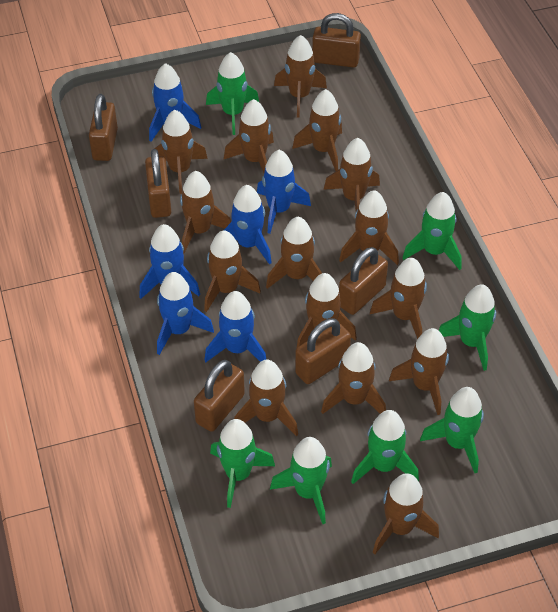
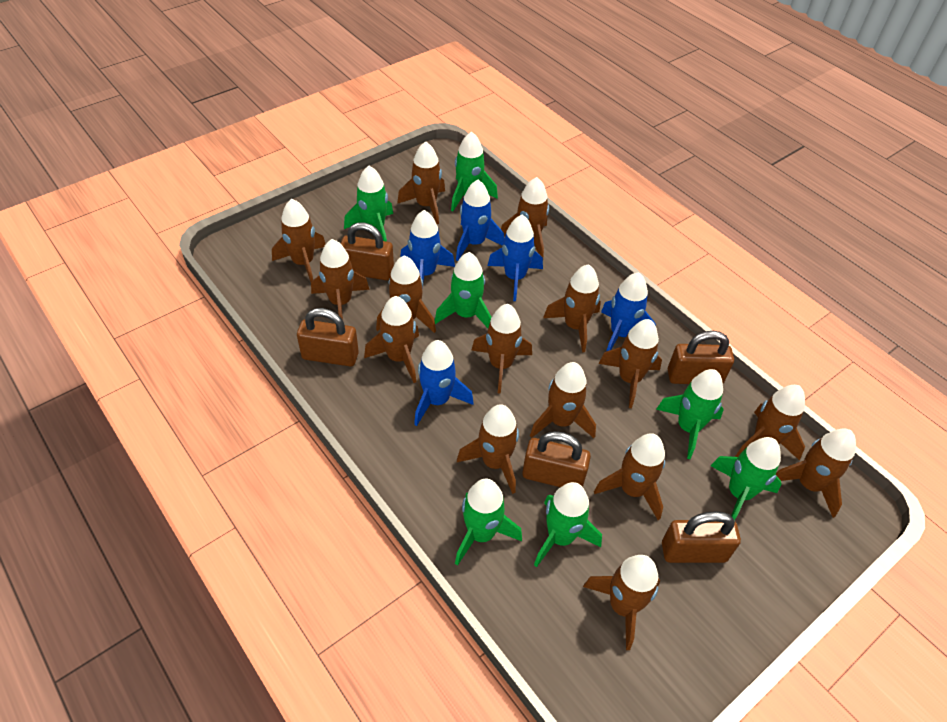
blue rocket: [139,224,200,299] [149,63,201,142] [157,272,214,355] [204,291,267,363] [224,185,272,264] [257,150,311,234] = 6 -> [400,210,455,288] [414,340,474,426] [456,180,505,261] [487,215,543,301] [601,272,656,351] = 5
brown padlock: [89,94,118,161] [145,149,171,218] [194,360,245,432] [295,318,351,384] [312,13,361,68] [339,247,388,315] = 6 -> [297,308,359,366] [340,222,394,280] [522,431,591,487] [662,511,741,563] [668,331,734,384] = 5

